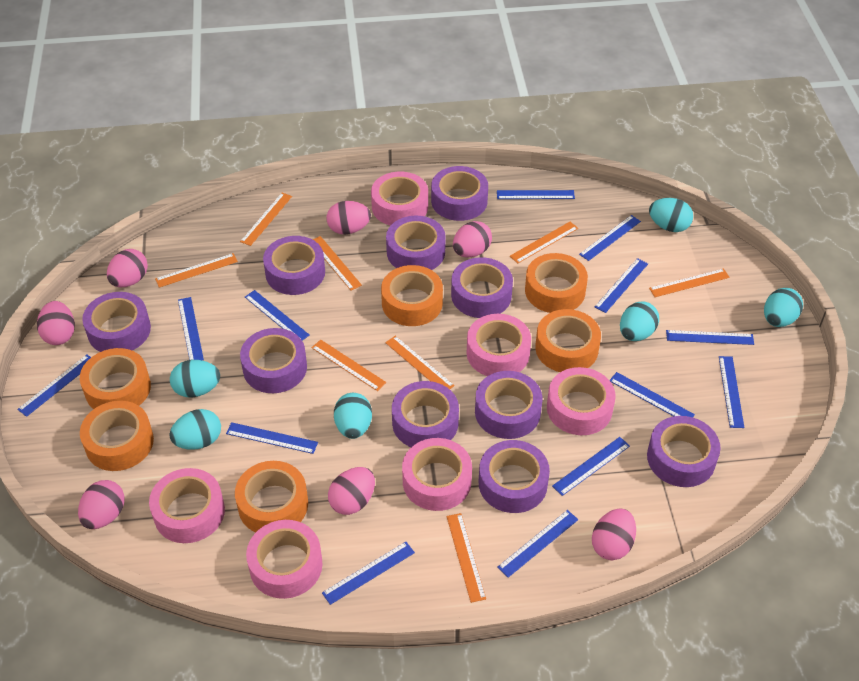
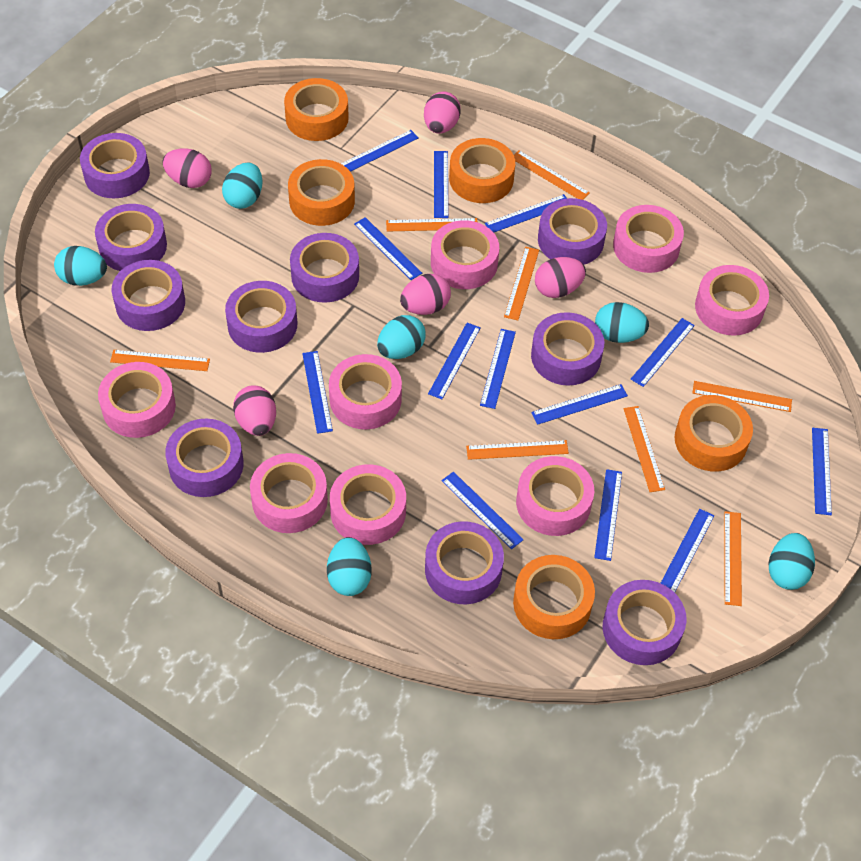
orange tape: [80,348,151,409] [80,401,154,471] [235,461,308,532] [381,265,443,326] [525,253,588,313] [535,309,601,372] = 6 -> [284,78,349,141] [288,159,355,226] [449,138,515,203] [513,555,595,639] [674,395,753,472] = 5
pink egg: [37,301,75,345] [78,480,125,529] [107,249,148,287] [327,201,371,235] [328,467,375,515] [453,221,492,258] [592,508,636,560] = 7 -> [163,148,212,188] [233,385,276,436] [400,274,451,315] [424,91,461,134] [535,257,586,298] = 5
pink tape: [149,468,225,543] [246,520,323,599] [371,172,428,226] [402,438,472,511] [466,314,531,376] [547,367,616,435] = 6 -> [98,362,176,438] [250,453,328,533] [329,354,402,429] [330,464,406,545] [431,220,499,289] [516,456,594,536] [613,205,684,273] [695,265,769,336] = 8

